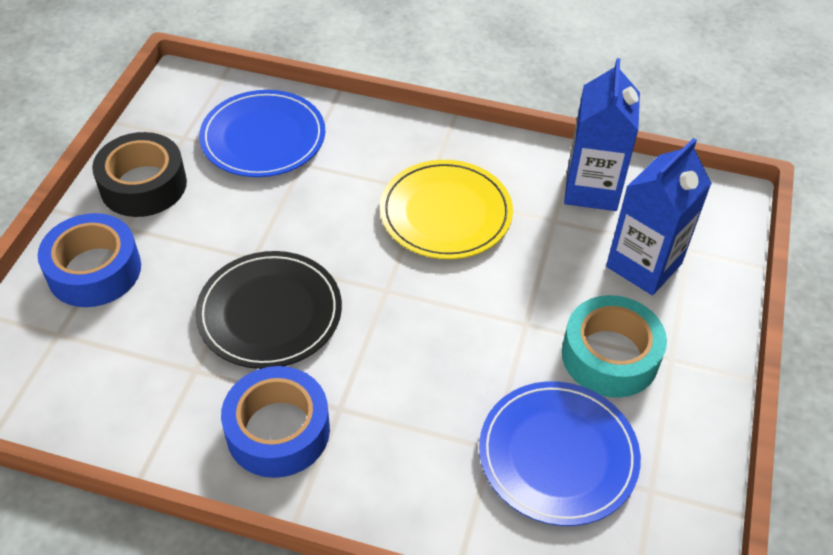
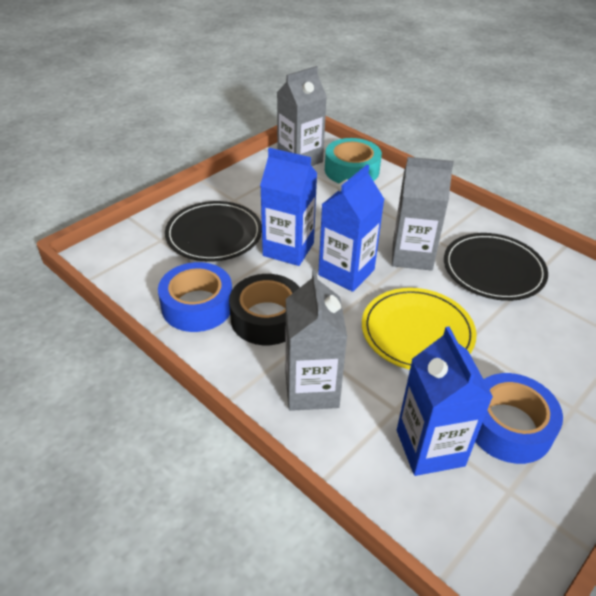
black plate: [195,251,342,369] = 1 -> [165,201,262,261] [444,233,548,301] = 2
blue carton: [564,58,640,211] [606,138,712,295] = 2 -> [260,148,317,266] [318,165,385,292] [397,326,493,476] = 3
blue plate: [199,90,325,177] [479,381,641,526] = 2 -> none = 0
grey carton: none = 0 -> [277,66,327,166] [285,270,347,411] [392,157,454,271] = 3

